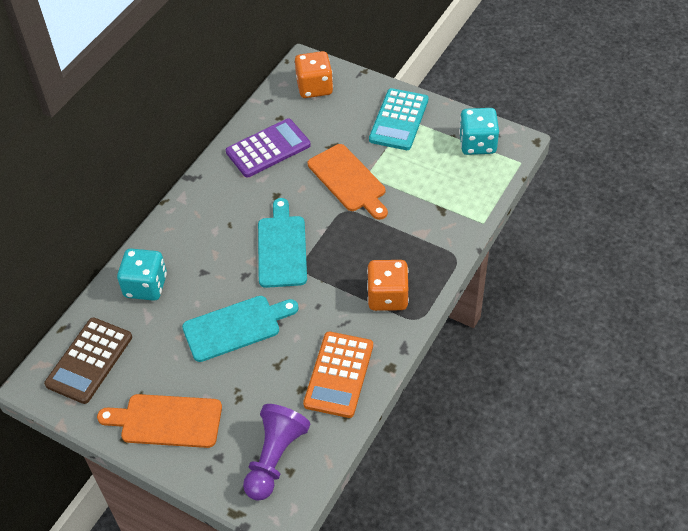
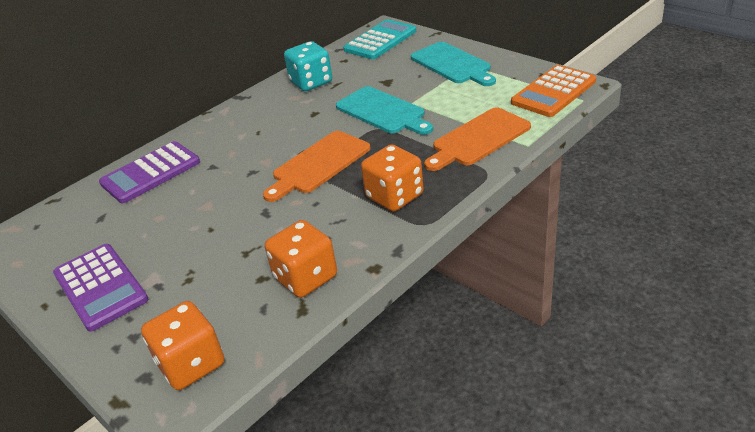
brown calculator: [44,318,132,404] = 1 -> none = 0
orange dice: [295,51,333,98] [367,260,409,311] = 2 -> [141,301,224,390] [265,220,337,298] [361,144,424,211] = 3
purple calculator: [226,119,311,177] = 1 -> [53,244,148,332] [99,141,200,203] = 2
purple pawn: [243,404,310,501] = 1 -> none = 0
turquoise dice: [117,248,167,301] [459,108,499,155] = 2 -> [284,41,332,91] = 1

